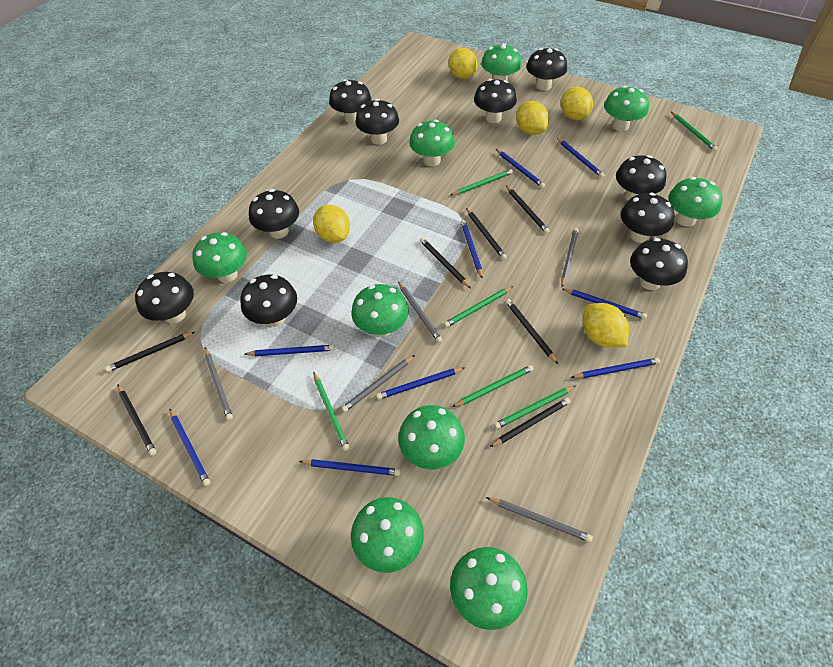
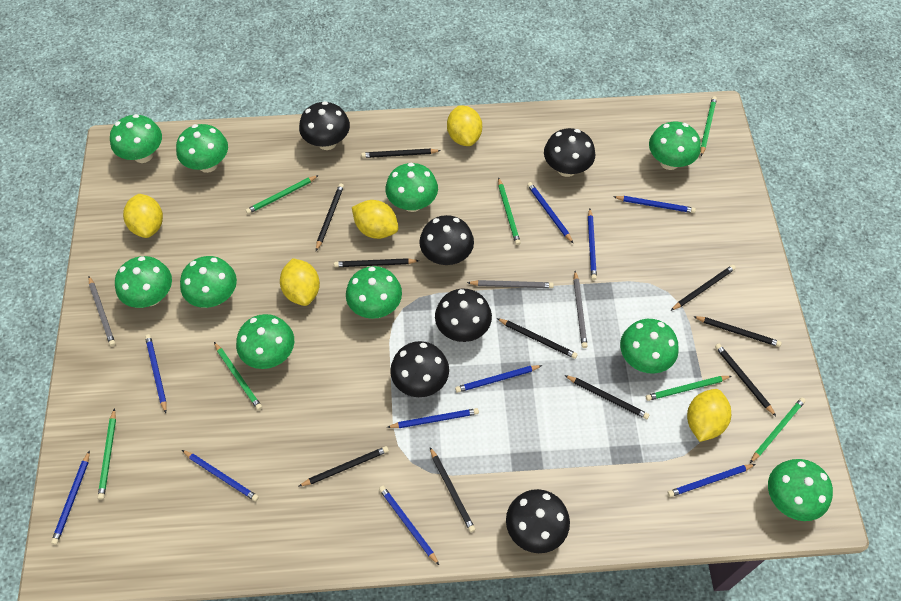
black mushroom: [135,272,194,324] [240,275,297,327] [249,189,299,239] [329,79,371,124] [356,99,399,145] [474,79,517,123] [526,48,567,91] [616,155,667,201] [621,193,674,243] [630,238,688,290] = 10 -> [299,101,350,150] [390,341,449,397] [419,215,474,265] [435,289,492,342] [506,489,570,553] [544,128,595,177] = 6
black pencil: [105,332,195,372] [118,385,157,456] [420,238,471,288] [466,208,507,260] [490,398,570,447] [505,299,558,364] [506,186,549,234] = 7 -> [298,446,389,487] [316,183,344,251] [334,258,419,267] [361,149,441,158] [430,447,475,532] [497,318,578,359] [565,375,649,419] [670,265,736,311] [693,316,781,347] [715,344,776,416] = 10
blue pencil: [170,409,210,486] [244,345,334,356] [299,459,400,476] [376,368,464,400] [461,220,483,279] [496,149,545,188] [557,138,604,178] [561,288,647,319] [571,358,660,378] = 9 -> [51,450,90,545] [145,334,167,413] [182,450,259,501] [379,486,439,565] [387,408,479,428] [455,365,542,393] [527,182,573,243] [588,209,597,280] [614,196,696,213] [667,464,756,497] = 10
green mushroom: [192,232,247,283] [351,284,409,337] [351,497,424,573] [398,405,465,469] [409,120,455,166] [450,547,528,630] [481,43,522,81] [604,86,649,131] [669,177,722,227] = 9 -> [110,114,162,163] [115,256,172,308] [176,124,228,173] [180,256,237,308] [236,314,294,369] [346,266,402,319] [385,163,438,212] [620,319,679,374] [649,122,701,170] [768,459,833,521] = 10
green pencil: [313,372,349,451] [444,286,514,328] [450,169,513,196] [452,365,534,407] [494,386,576,429] [671,112,718,151] = 6 -> [98,408,116,500] [214,342,262,410] [246,175,319,214] [498,177,521,245] [646,376,732,401] [701,96,717,156] [750,398,806,463] = 7
grey pencil: [204,348,233,420] [341,355,415,412] [398,282,442,343] [486,497,593,542] [561,228,578,287] = 5 -> [88,276,115,346] [467,280,554,288] [574,271,587,348] = 3

